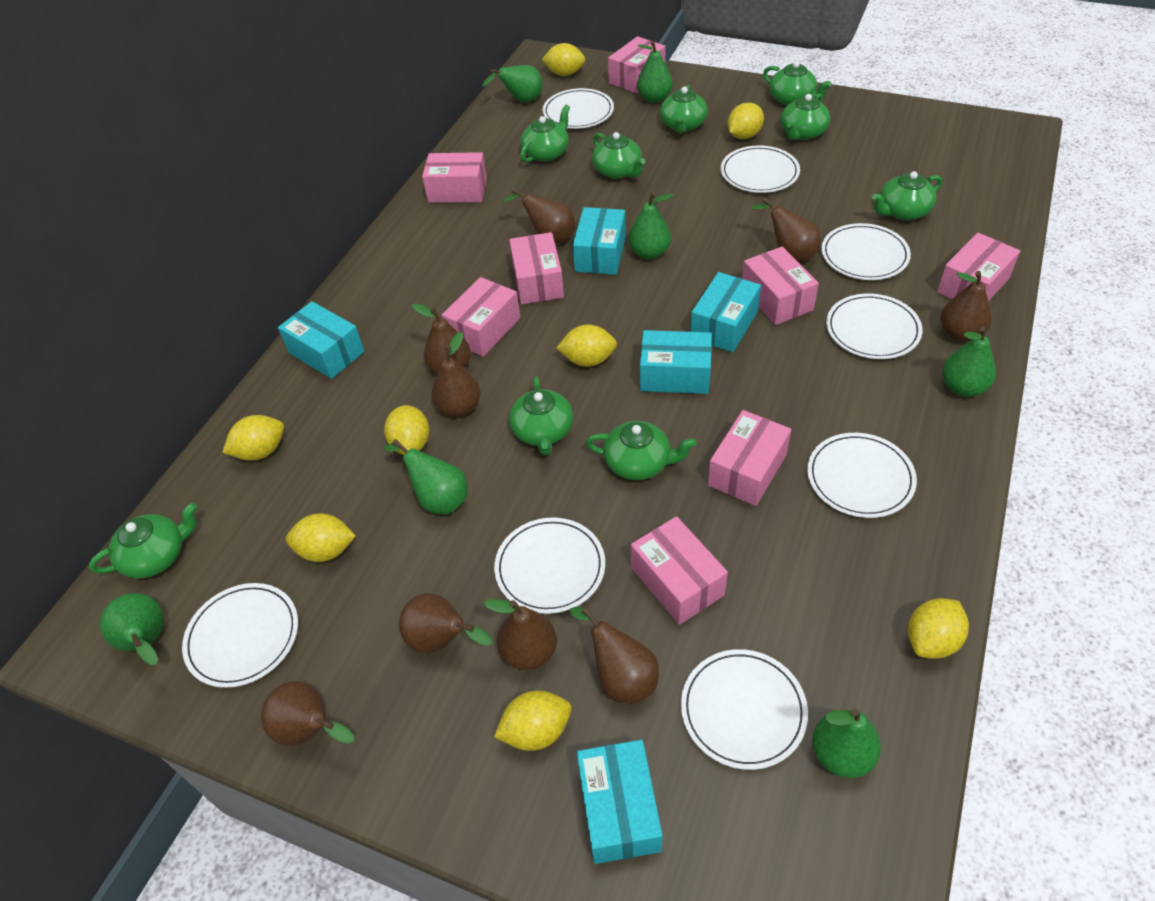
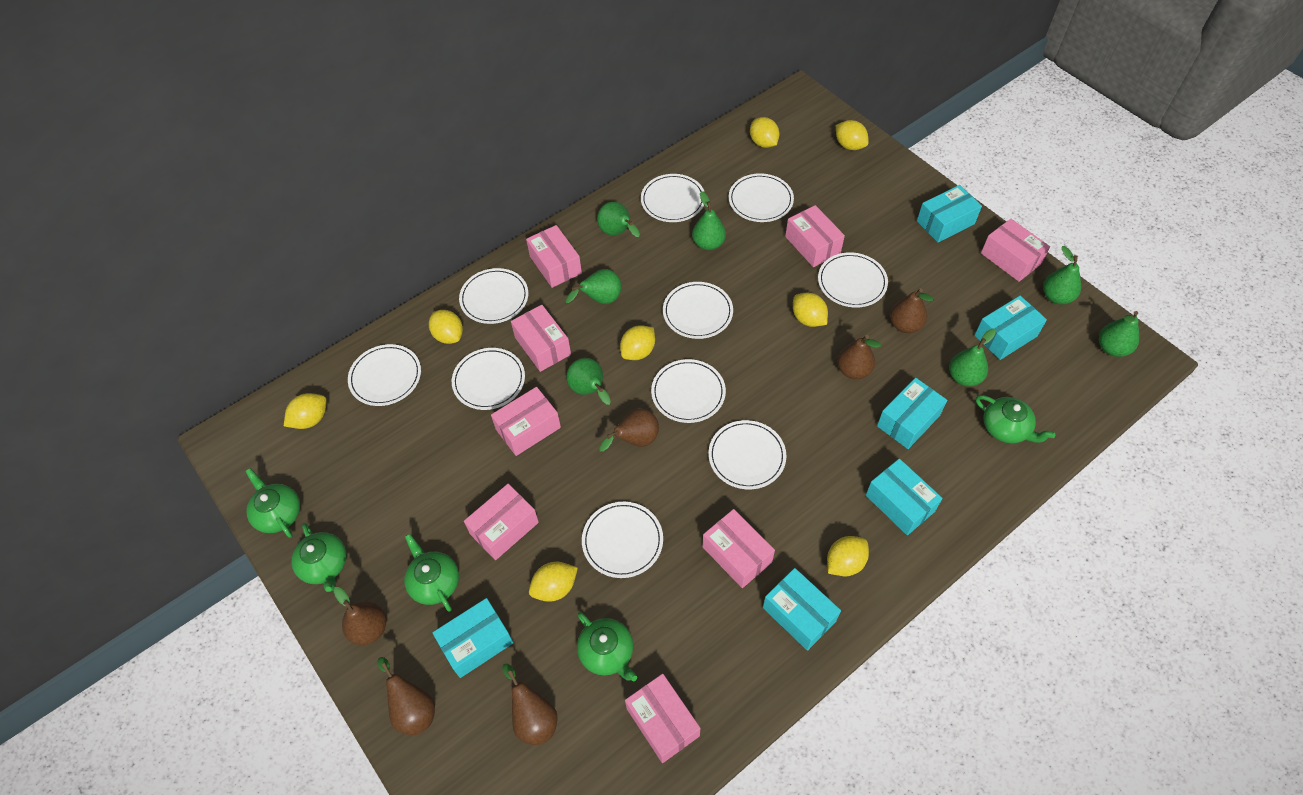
brown pear: [261,681,354,746] [399,593,493,653] [412,303,471,373] [432,332,480,417] [484,599,557,670] [502,188,575,244] [570,607,659,704] [750,198,821,263] [941,271,992,341] = 9 -> [334,587,386,645] [377,657,435,735] [502,664,558,745] [599,408,659,452] [837,335,881,379] [890,288,933,333] = 6
green teapot: [89,503,197,579] [509,376,573,455] [520,105,570,162] [586,421,696,480] [592,132,645,179] [660,85,708,133] [763,61,832,106] [781,93,830,140] [872,171,942,220] = 9 -> [246,468,300,538] [292,523,346,592] [404,534,459,612] [577,612,637,682] [976,395,1055,443] = 5
turquoise box: [278,301,364,379] [573,207,626,275] [576,740,662,864] [640,330,712,394] [691,272,761,352] = 5 -> [432,598,513,678] [763,568,841,651] [866,459,943,535] [877,378,947,449] [917,185,982,243] [975,296,1047,360] = 6
white plate: [182,583,298,688] [494,517,605,614] [543,88,614,129] [681,649,808,770] [721,145,800,193] [807,433,917,518] [821,223,911,280] [826,293,923,359] = 8 -> [348,344,421,406] [452,348,525,410] [459,268,528,324] [582,502,663,578] [641,174,704,222] [651,359,726,423] [663,282,733,339] [708,420,786,489] [729,173,794,222] [818,252,888,308] = 10

